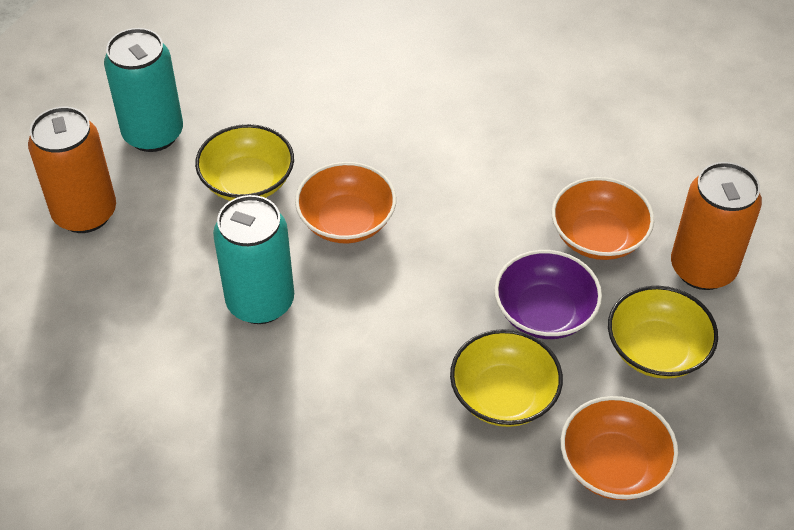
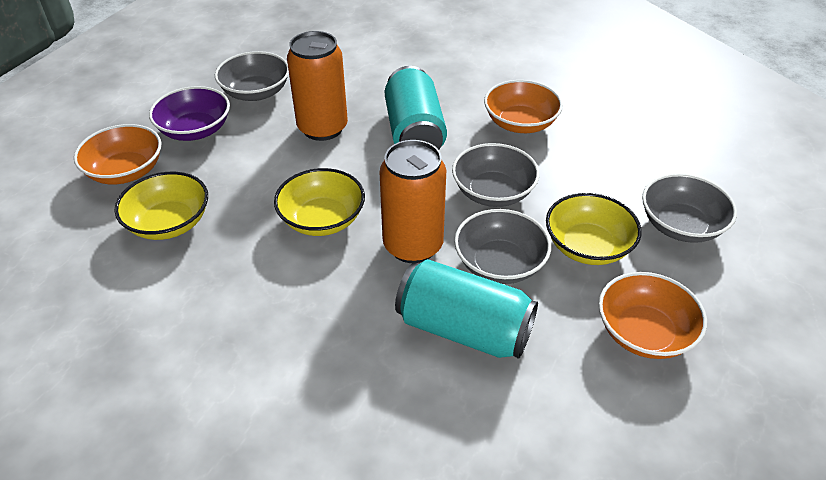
grey bowl: none = 0 -> [215,51,289,101] [452,143,539,207] [454,209,551,284] [642,174,737,243] = 4

